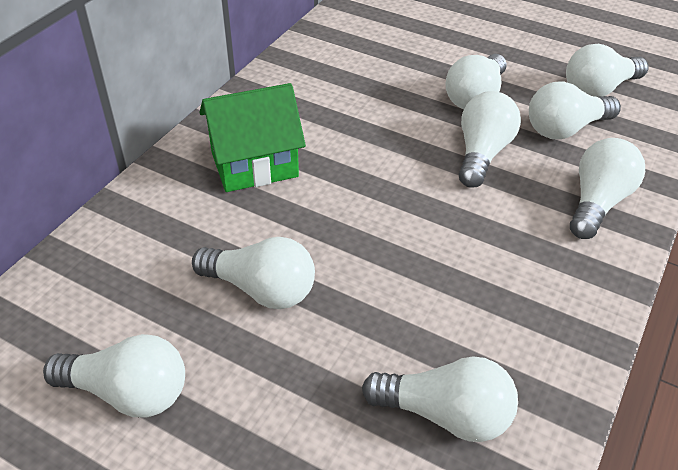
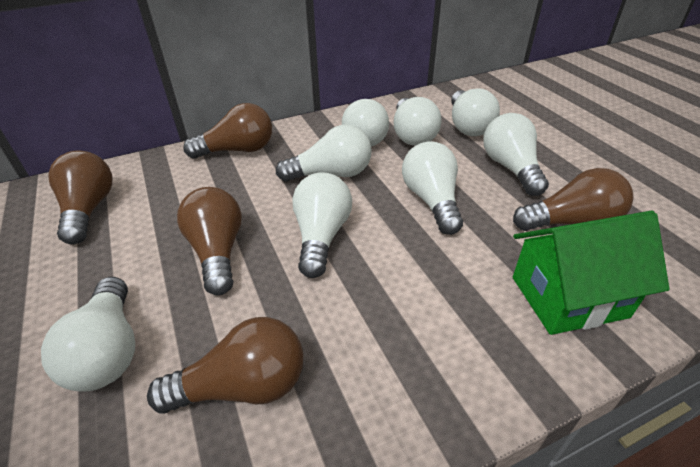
brown light bulb: none = 0 -> [48,150,112,244] [147,317,303,414] [177,187,242,295] [183,103,272,158] [513,168,633,231] = 5

